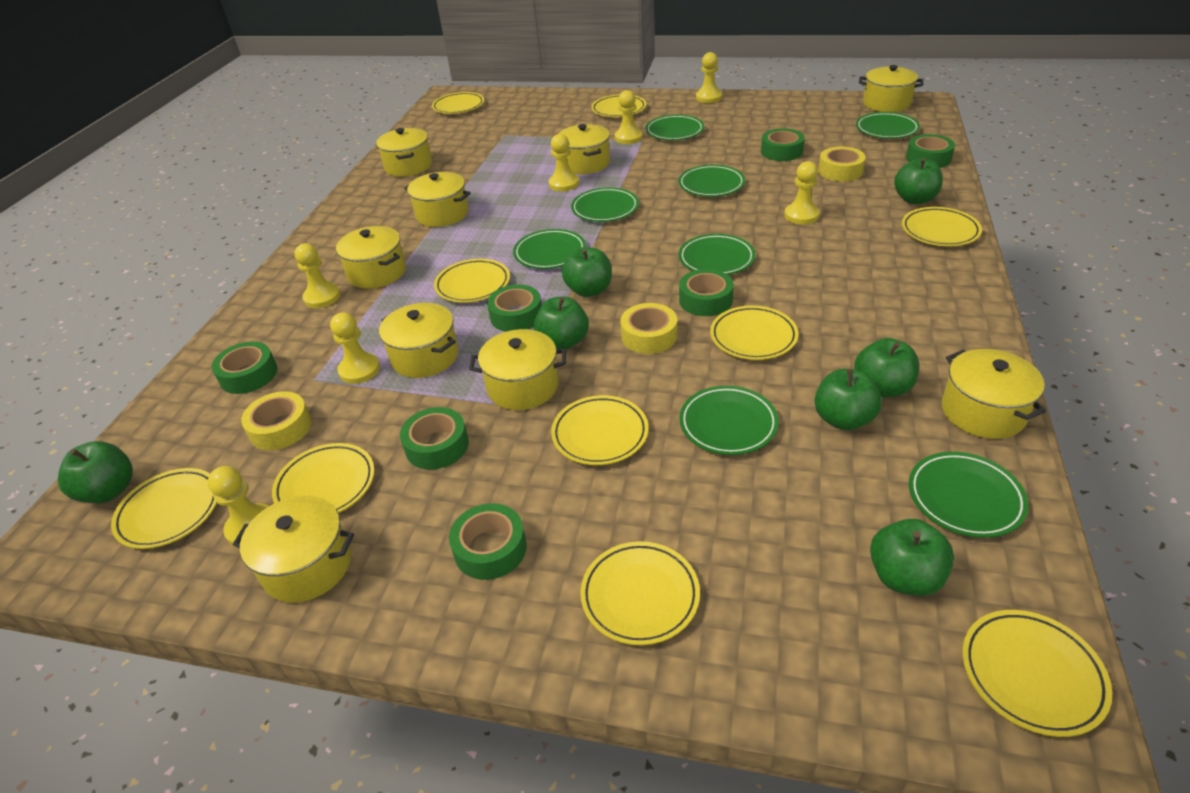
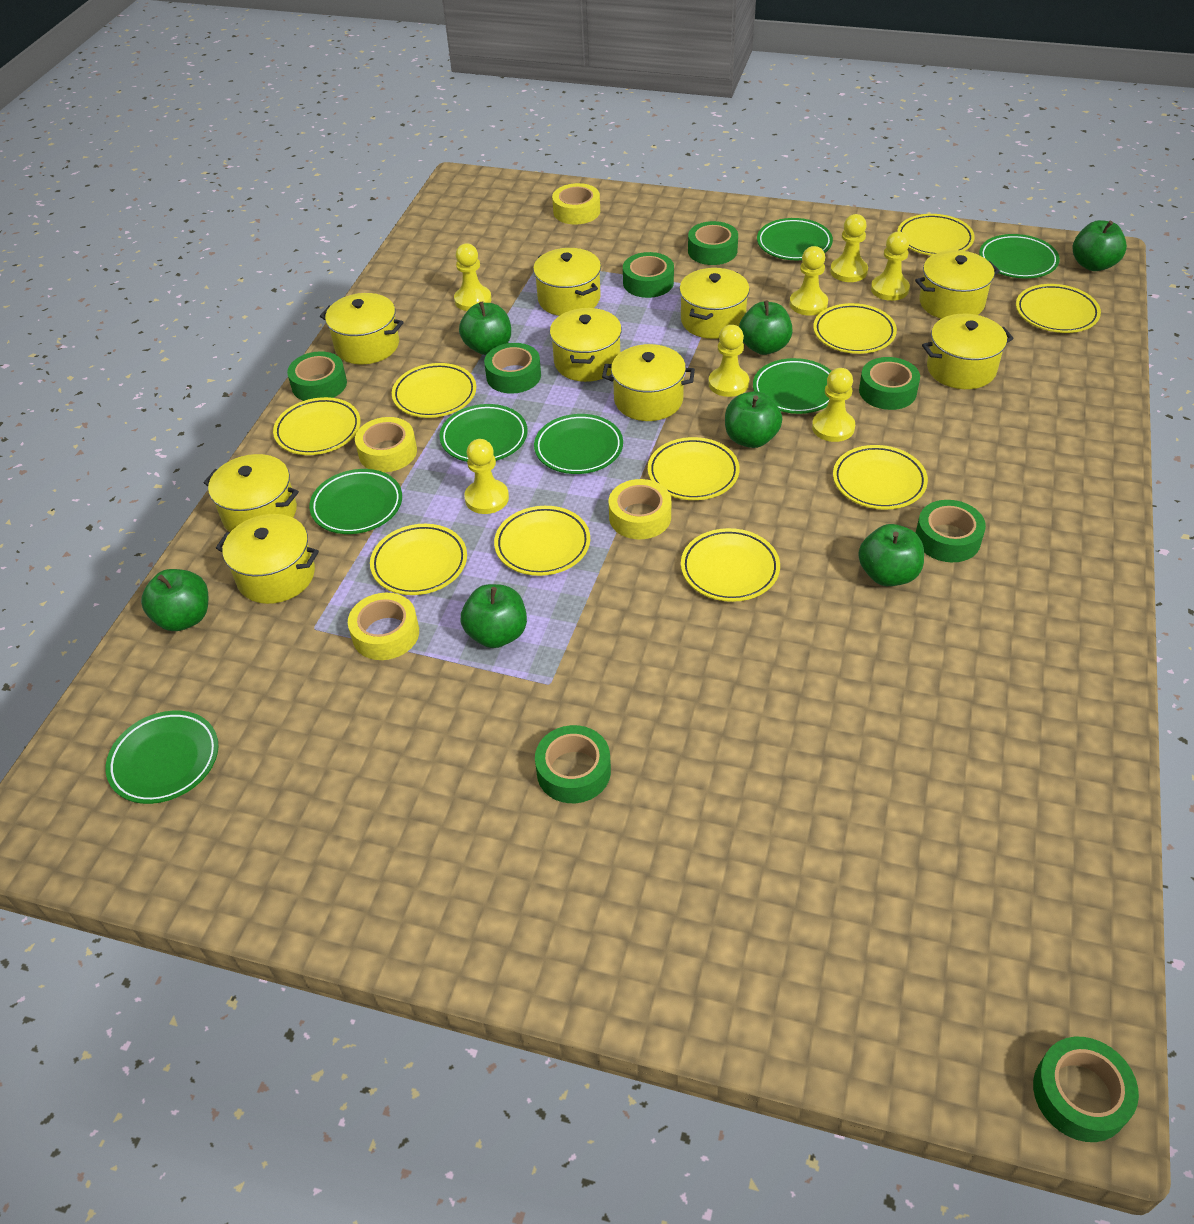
green plate: [513,229,586,269] [571,187,639,222] [645,115,704,140] [679,165,745,197] [679,234,755,275] [679,386,779,455] [856,112,920,139] [909,452,1029,538] = 8 -> [105,711,218,804] [309,469,402,534] [439,404,528,462] [534,414,623,474] [753,358,831,414] [757,218,833,260] [979,234,1060,279] = 7
green tape: [212,342,277,394] [400,407,469,470] [449,503,527,580] [487,285,542,332] [679,269,734,316] [761,129,805,161] [906,134,955,168] = 7 -> [287,351,347,401] [484,343,541,394] [535,725,611,803] [623,252,674,298] [688,221,738,265] [859,357,920,410] [916,500,986,562] [1033,1037,1139,1142] = 8
yellow tape: [241,391,312,450] [620,303,677,354] [818,147,866,181] = 3 -> [348,593,419,660] [355,417,417,472] [552,183,600,225] [609,479,671,539] = 4

